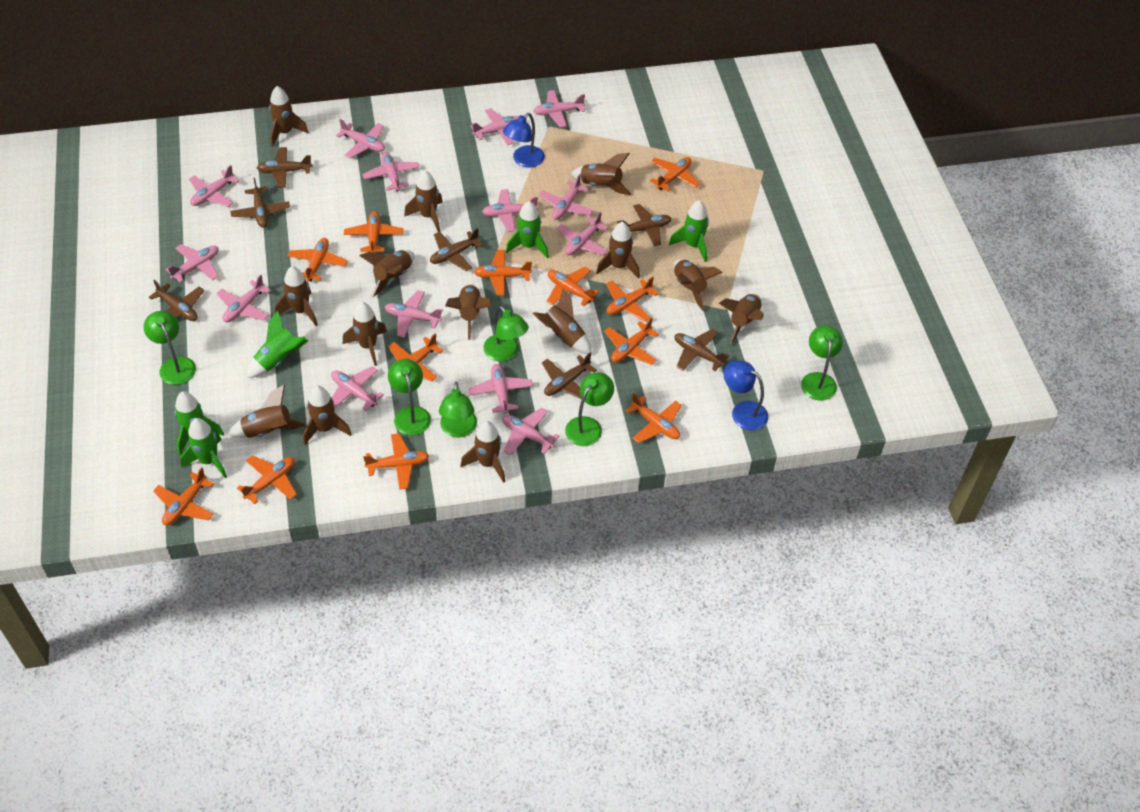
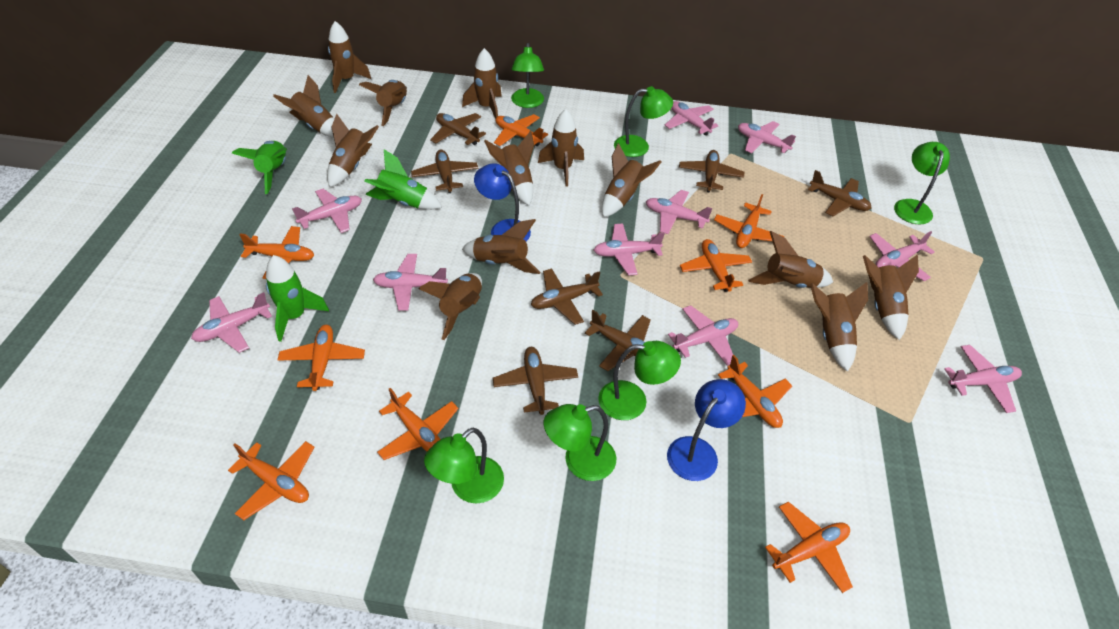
brown rocket: [229,385,306,438] [269,86,309,147] [275,266,318,326] [303,385,351,445] [343,302,387,366] [359,250,415,297] [404,170,443,232] [445,284,492,340] [460,421,505,483] [533,288,592,355] [571,153,631,195] [596,221,640,279] [674,259,723,311] [719,294,764,344] = 14 -> [273,75,335,138] [327,114,379,187] [328,21,371,93] [359,80,407,126] [418,273,482,340] [462,48,502,119] [462,219,540,274] [484,131,534,205] [538,109,584,187] [602,143,661,217] [748,231,833,288] [810,282,868,372] [863,254,919,340] = 13
green rocket: [175,391,224,455] [180,418,227,478] [247,311,308,378] [506,201,549,259] [669,200,709,262] = 5 -> [232,141,287,194] [266,255,329,342] [364,149,442,210] = 3
orange plane: [153,467,214,525] [237,455,297,504] [288,238,348,282] [344,211,404,253] [363,433,429,490] [388,333,443,382] [474,250,532,295] [547,267,599,306] [604,317,659,365] [606,277,658,321] [626,393,682,443] [650,157,700,191] = 12 -> [228,441,314,520] [239,226,314,279] [277,325,365,391] [377,388,458,460] [494,114,548,146] [680,239,752,292] [714,194,784,248] [718,355,792,428] [765,502,853,593] = 9
pink plane: [165,244,219,283] [189,165,239,207] [216,275,271,322] [331,366,384,411] [336,119,385,158] [362,152,419,192] [385,290,443,338] [468,364,533,414] [471,108,519,145] [482,189,538,232] [502,407,559,456] [533,90,585,128] [539,174,594,220] [557,212,608,255] = 14 -> [191,292,272,353] [292,189,362,233] [373,254,448,311] [594,223,665,276] [646,190,713,234] [665,101,719,135] [668,305,738,366] [738,121,796,153] [869,231,935,281] [944,345,1022,413] = 10

